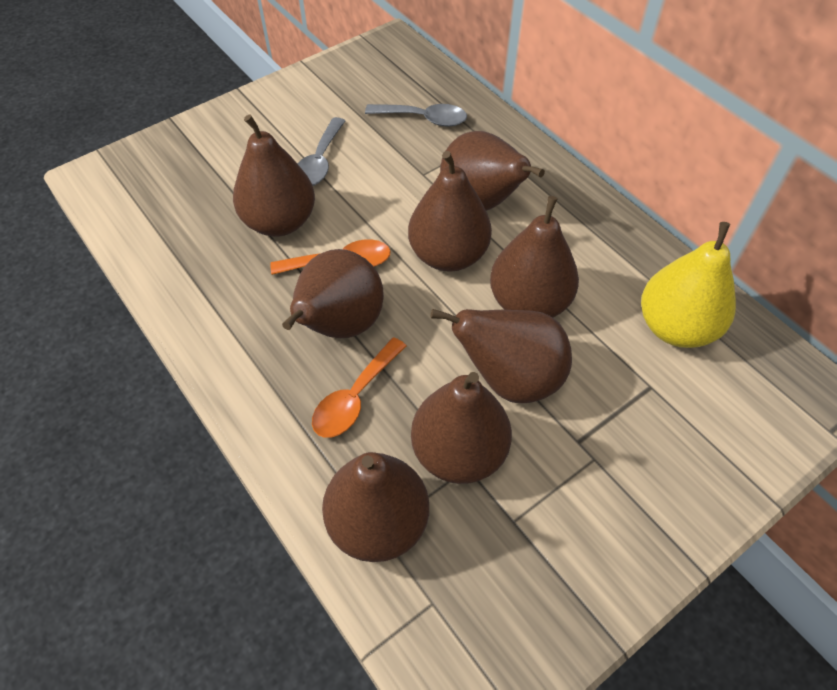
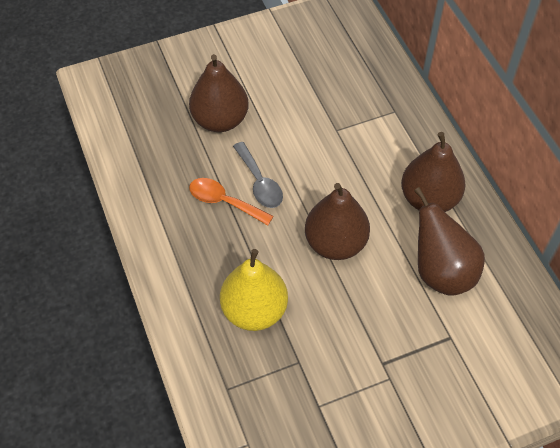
brown pear: [233,114,315,237] [282,249,384,338] [322,452,429,562] [408,151,492,272] [411,372,512,484] [431,309,572,403] [440,131,545,211] [490,196,579,318] = 8 -> [189,54,249,132] [305,183,370,260] [401,132,466,212] [414,187,485,296] = 4
grey spoon: [298,117,345,186] [365,104,467,127] = 2 -> [233,142,283,208] = 1
orange spoon: [270,239,391,275] [312,337,406,438] = 2 -> [189,178,274,226] = 1

